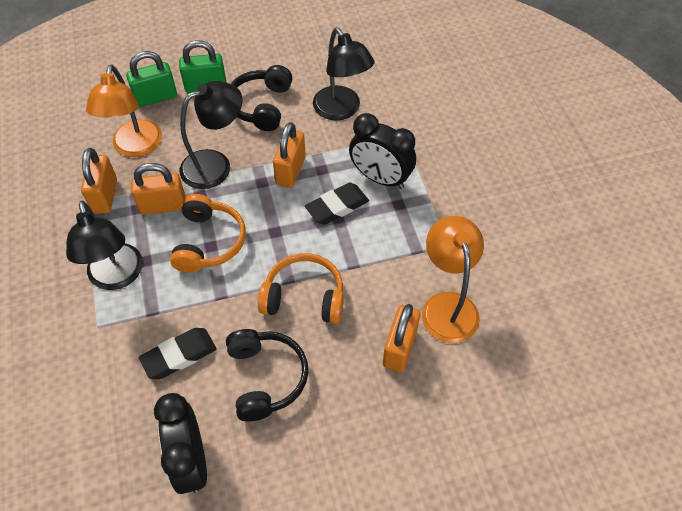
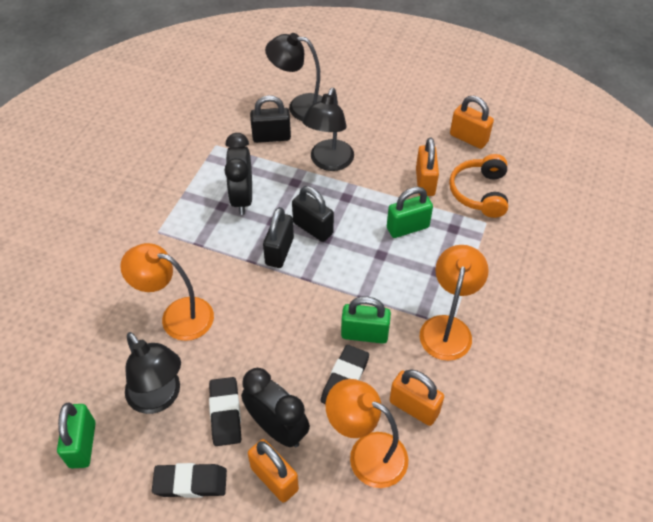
black eraser: [139,328,216,379] [305,183,369,225] = 2 -> [152,463,227,498] [209,377,241,446] [321,345,369,404] = 3
black headphones: [226,329,308,421] [231,65,292,131] = 2 -> none = 0
black padlock: none = 0 -> [250,95,291,143] [263,207,294,268] [292,186,334,242] = 3
green padlock: [126,51,177,107] [179,40,226,93] = 2 -> [57,402,96,468] [341,297,391,344] [387,187,433,238] = 3
orange headphones: [170,194,246,273] [258,253,344,324] = 2 -> [449,154,508,218] = 1
orange lamp: [86,64,162,157] [422,216,484,343] = 2 -> [120,243,214,341] [326,379,408,488] [420,245,489,361] = 3

